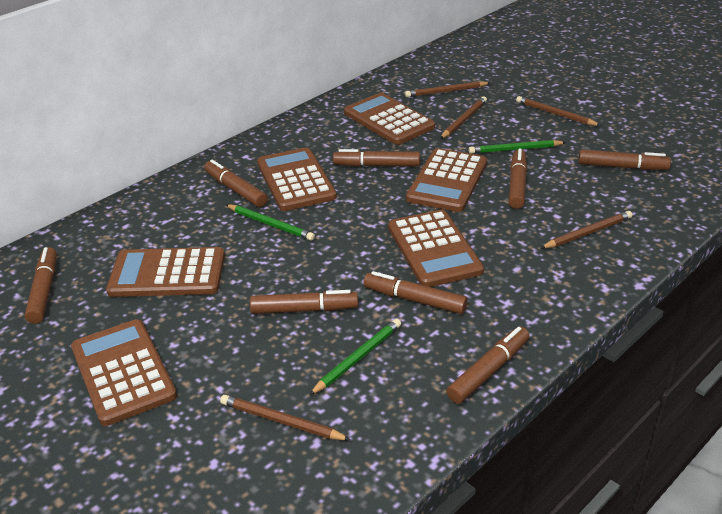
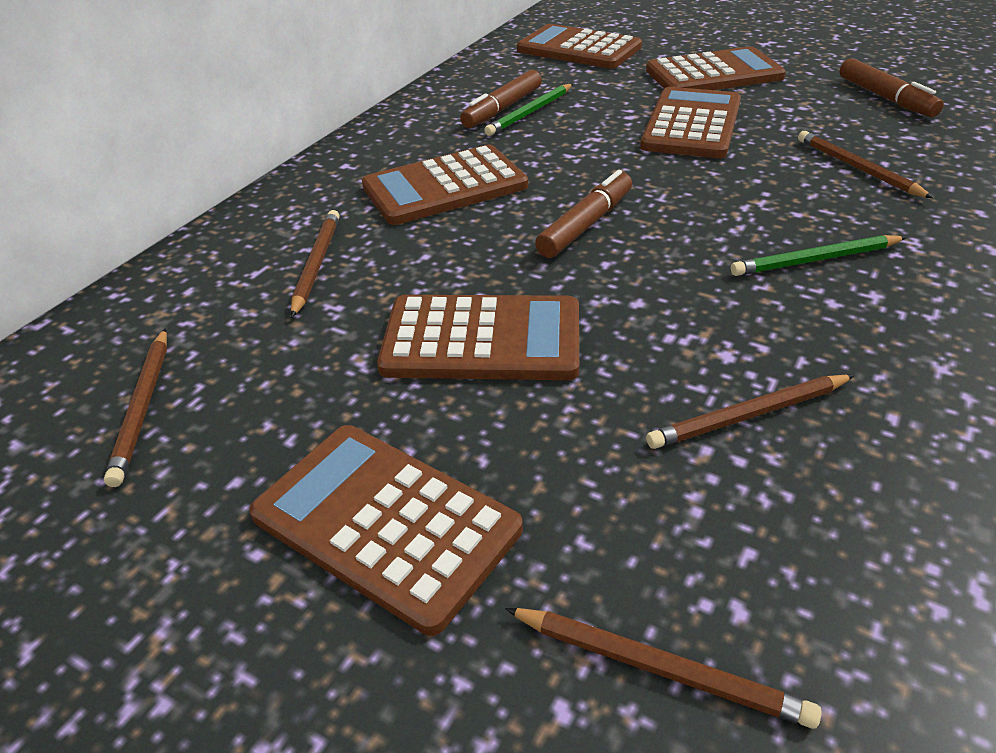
brown marker: [25,247,57,324] [204,160,268,207] [250,290,358,314] [333,149,420,167] [363,271,468,314] [446,327,529,404] [509,149,527,209] [578,149,671,170] = 8 -> [460,70,542,128] [535,170,632,258] [839,58,944,117] = 3
green pencil: [225,204,315,241] [309,319,401,395] [469,140,566,154] = 3 -> [484,84,573,136] [731,235,907,276] = 2

